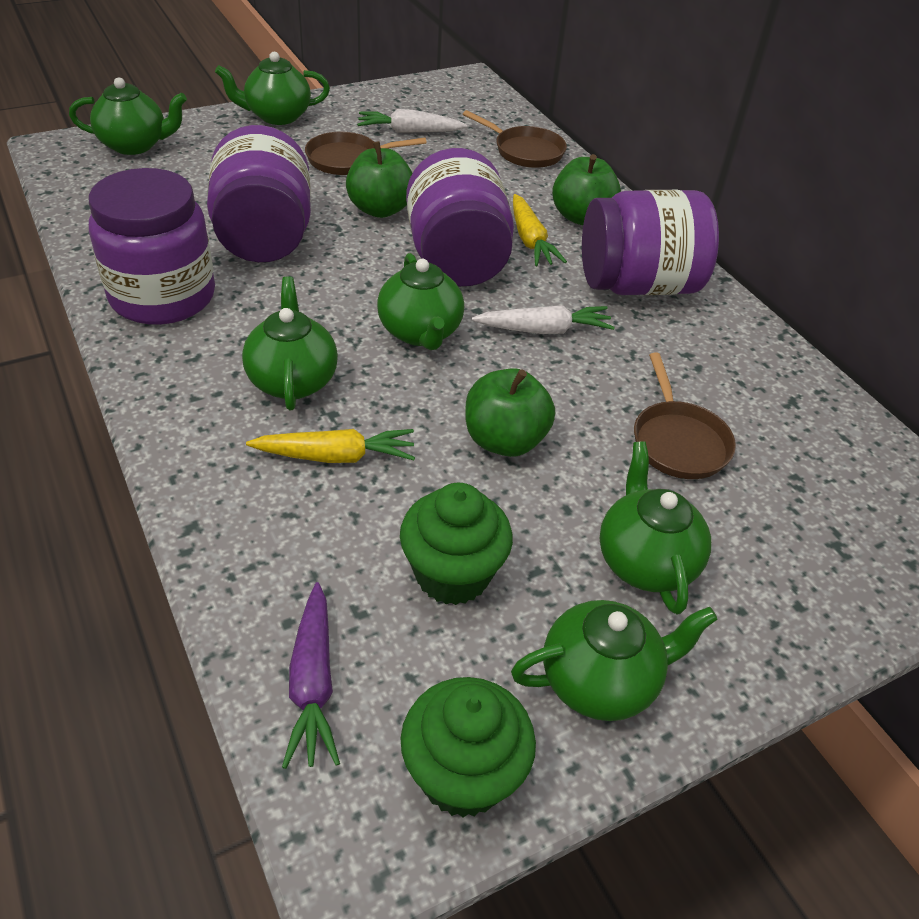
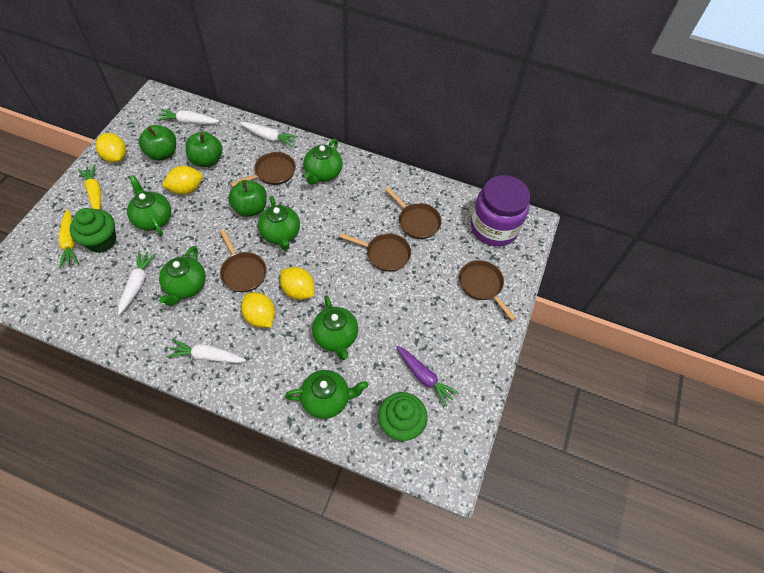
brown pan: [305,132,427,175] [463,110,567,168] [634,352,736,479] = 3 -> [220,230,267,292] [230,152,296,187] [340,233,411,272] [385,187,442,239] [459,260,516,321] = 5
purple jar: [88,168,215,325] [207,125,311,262] [406,148,514,286] [582,190,719,295] = 4 -> [471,175,530,246] = 1
white carrot: [357,109,467,133] [472,305,615,334] = 2 -> [118,251,156,315] [157,109,220,124] [166,339,246,363] [240,122,298,147] = 4
yellow lemon: none = 0 -> [96,133,126,163] [162,166,203,195] [241,292,275,328] [280,267,315,300] = 4

